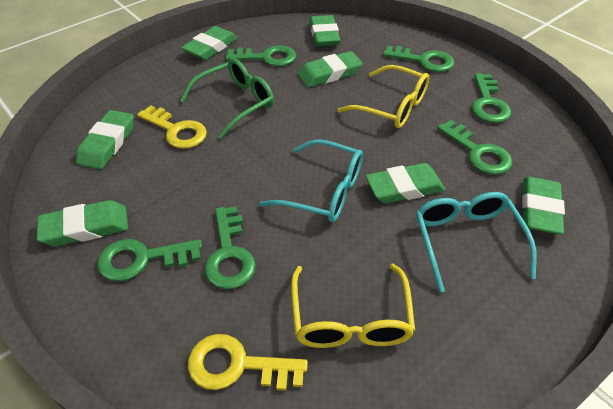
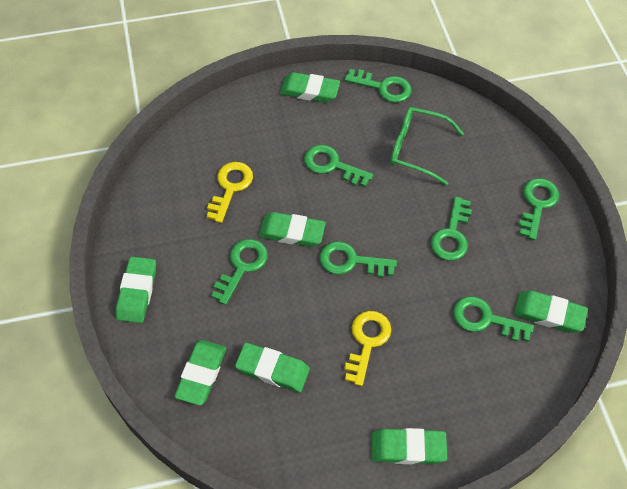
green key: [97,239,202,281] [204,206,256,289] [225,45,296,66] [383,46,454,72] [437,120,512,175] [471,73,511,123] = 6 -> [211,239,268,305] [304,145,373,187] [319,241,397,277] [344,69,411,103] [430,197,472,261] [453,296,534,342] [518,178,559,240] = 7
turquoise glasses: [260,139,363,222] [416,192,537,292] = 2 -> none = 0
yellow glasses: [291,264,415,348] [337,65,429,128] = 2 -> none = 0

